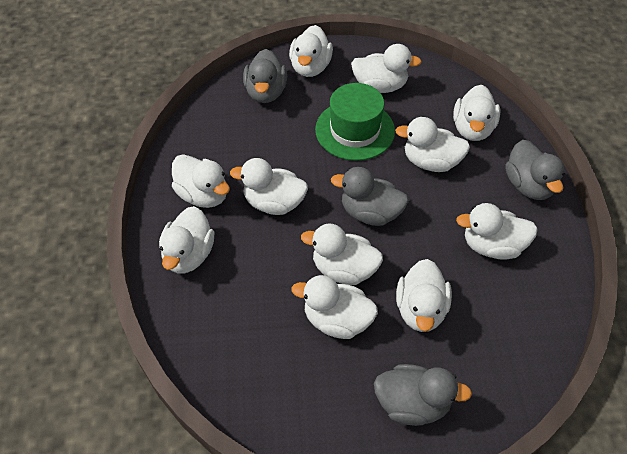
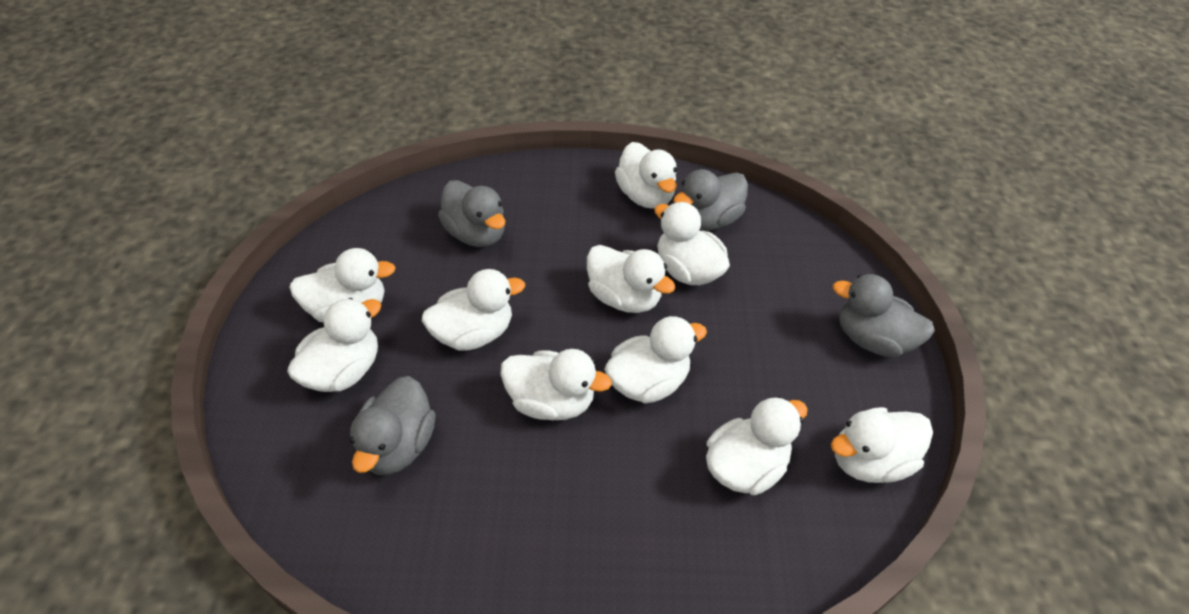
green hat: [315,83,395,161] = 1 -> none = 0
white duck: [159,206,214,273] [172,154,230,208] [230,158,308,215] [289,25,333,77] [291,275,378,339] [301,224,383,285] [351,44,422,93] [395,117,470,172] [396,259,452,332] [453,85,500,141] [456,203,538,260] = 11 -> [287,298,381,392] [289,248,396,323] [422,269,525,351] [500,349,612,420] [587,245,675,313] [604,316,707,404] [615,142,677,209] [654,202,730,285] [706,396,808,495] [831,407,933,483] = 10

